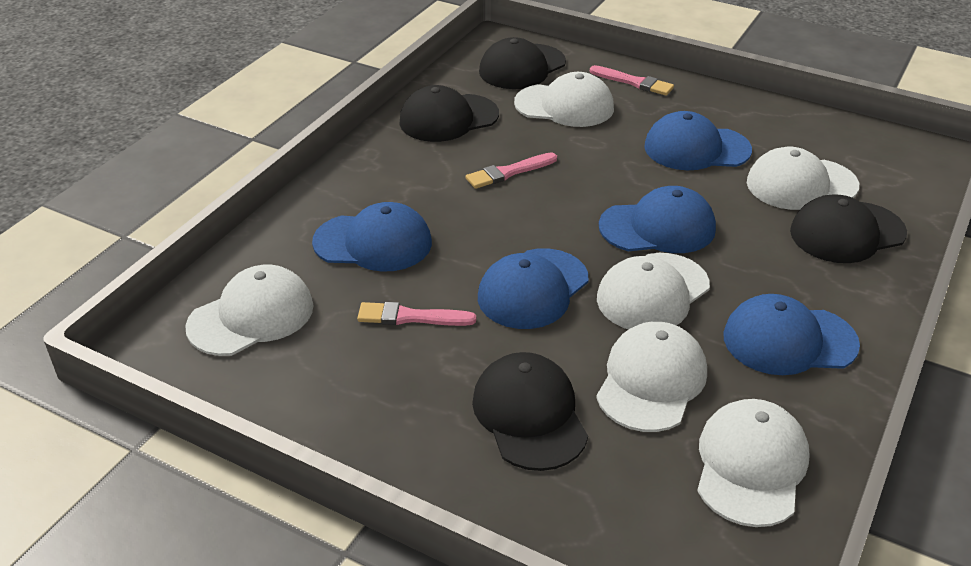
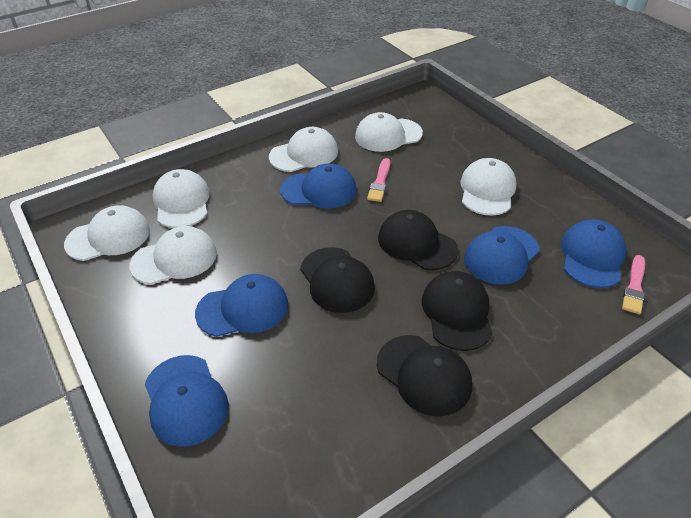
pink brush: [357,302,476,326] [466,152,557,189] [590,65,674,96] = 3 -> [367,158,390,202] [622,255,645,314] = 2

